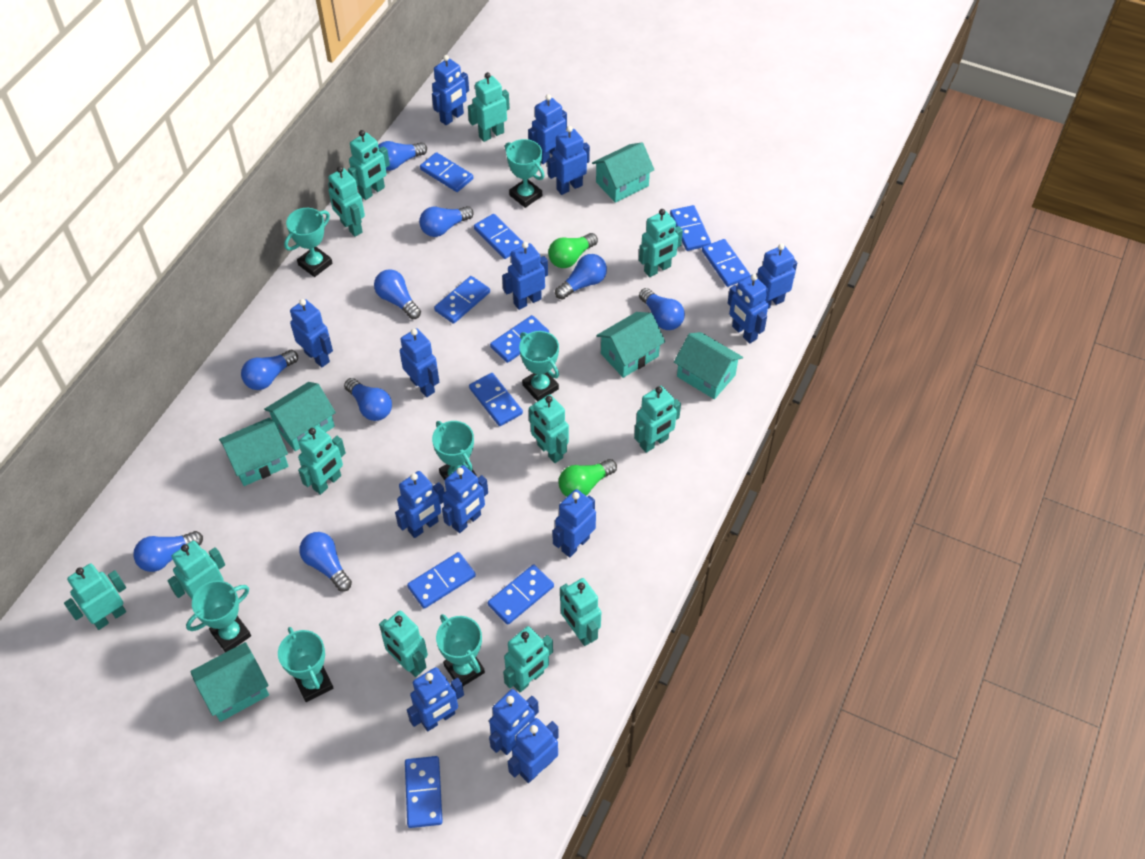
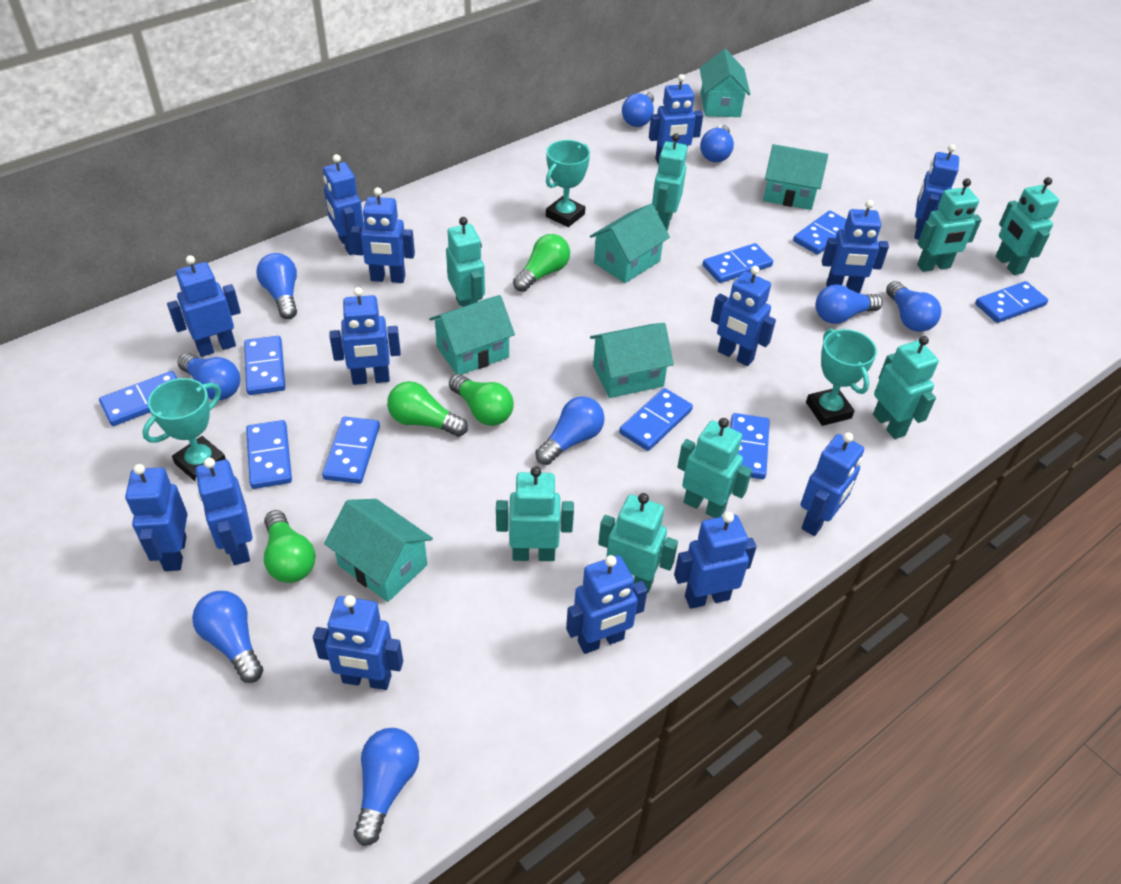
blue domino: [405,756,443,828] [407,552,476,609] [420,152,473,192] [434,276,490,324] [469,373,523,426] [474,214,523,259] [487,564,554,625] [490,315,549,363] [670,205,711,251] [702,239,750,287] = 10 -> [99,371,178,426] [244,336,285,395] [246,420,292,489] [322,417,380,484] [619,388,693,451] [703,243,773,283] [730,413,770,479] [793,211,847,255] [975,281,1048,323] = 9
green light bulb: [548,233,598,268] [559,459,617,497] = 2 -> [264,510,315,583] [387,381,468,437] [449,374,514,426] [513,234,570,292] = 4
turquoise robot: [64,563,126,630] [167,541,225,599] [298,426,346,495] [328,166,365,237] [348,130,390,200] [379,611,428,677] [468,72,510,142] [503,626,553,692] [529,394,569,463] [560,578,601,646] [634,386,681,453] [639,209,683,277] = 12 -> [446,217,485,307] [496,466,574,561] [598,493,678,593] [652,133,687,230] [677,418,752,518] [873,336,939,439] [917,179,982,272] [996,177,1059,275] = 8
turquoise trophy: [186,580,251,652] [278,627,333,702] [284,208,332,277] [432,421,476,480] [436,614,485,686] [505,139,544,208] [519,331,559,402] = 7 -> [142,378,226,482] [546,140,590,227] [806,329,877,426] = 3

